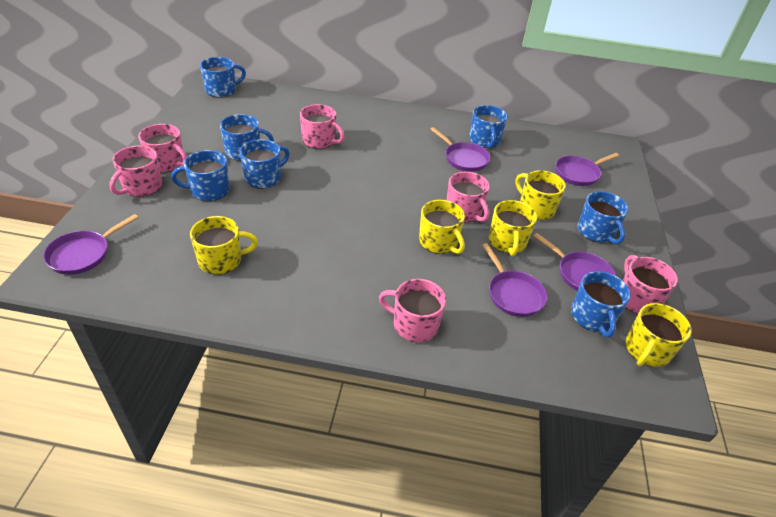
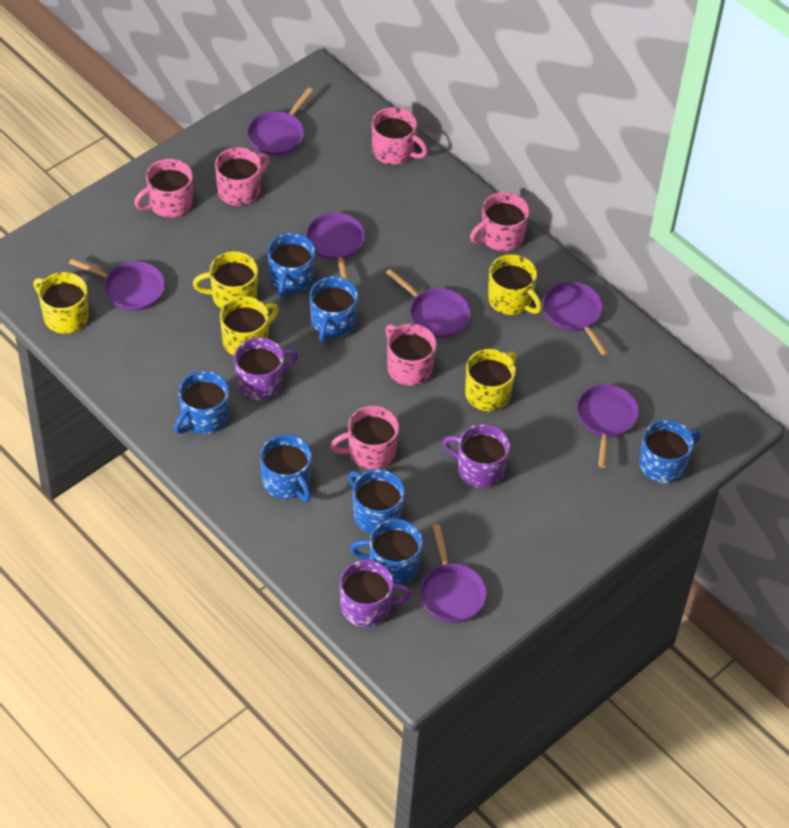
purple mug: none = 0 -> [234,337,298,400] [340,560,412,627] [442,424,510,488] = 3
purple pan: [43,214,139,275] [430,127,490,172] [482,243,547,317] [533,233,616,291] [556,153,619,186] = 5 -> [69,258,165,311] [247,87,314,156] [306,213,365,280] [386,269,470,338] [420,524,487,623] [543,282,609,356] [577,384,639,468] = 7

